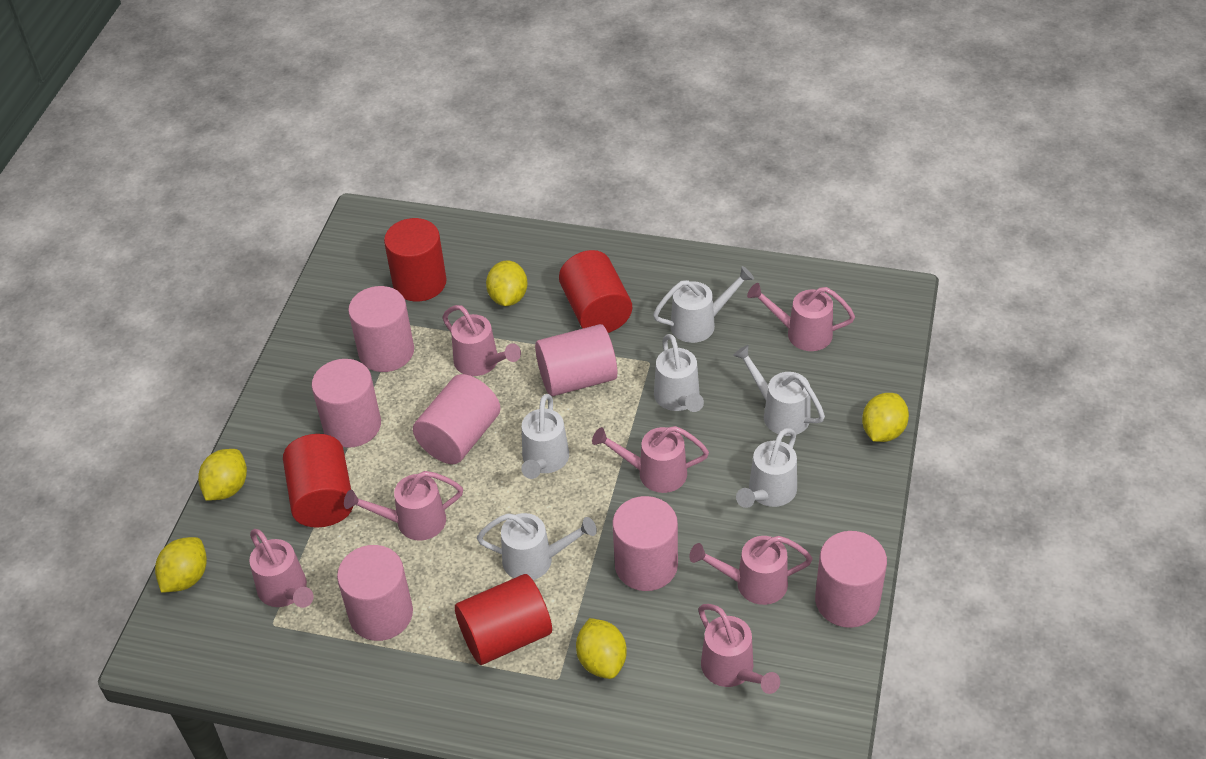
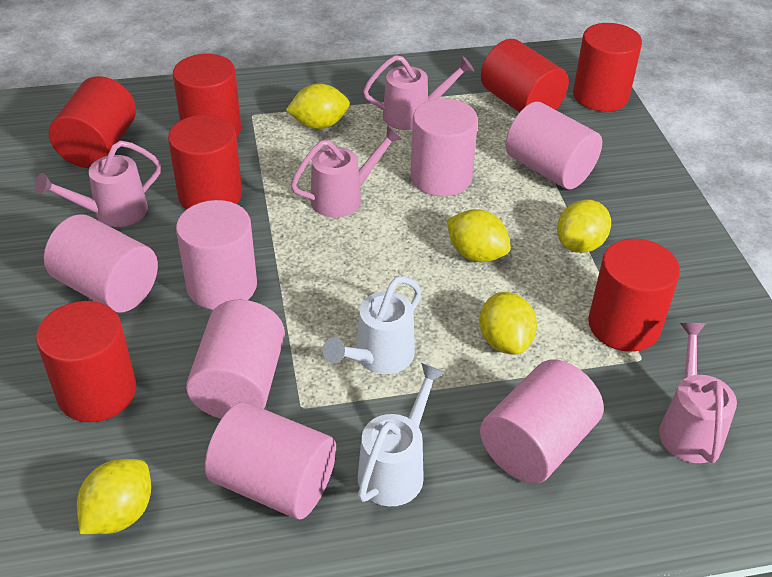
pink watering can: [249,529,314,608] [344,471,463,541] [442,305,521,376] [592,426,709,493] [689,536,812,605] [698,604,780,694] [747,283,855,351] = 7 -> [35,141,162,227] [291,126,402,218] [363,55,474,130] [659,323,737,463] = 4
red cylinder: [283,434,353,528] [384,218,447,301] [455,574,552,665] [559,250,632,333] = 4 -> [36,301,136,422] [49,76,136,168] [168,115,242,209] [173,54,241,138] [481,39,569,112] [573,23,642,112] [588,239,680,352] = 7
white watering can: [477,513,597,580] [521,394,569,479] [653,266,754,343] [654,334,704,412] [733,345,825,436] [736,428,797,508] = 6 -> [323,276,422,374] [358,363,445,506] = 2

